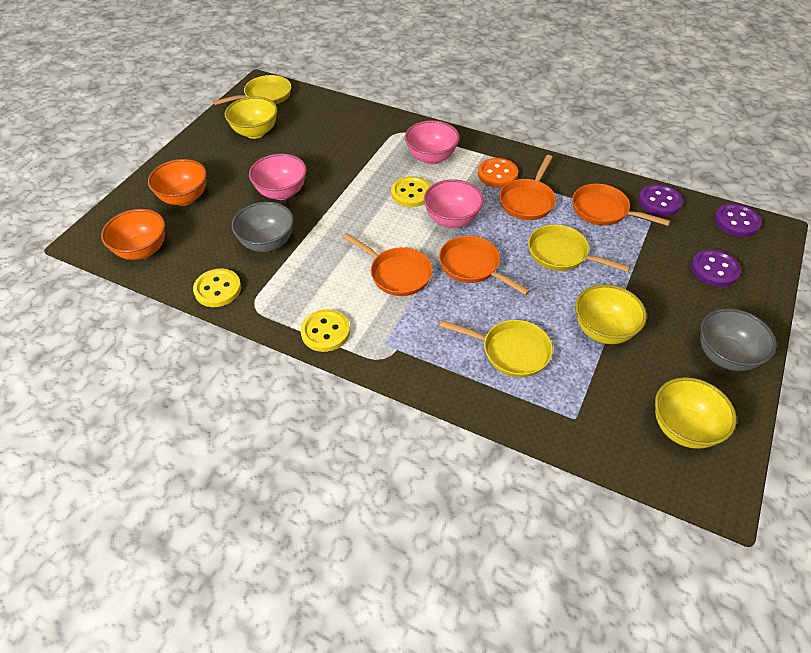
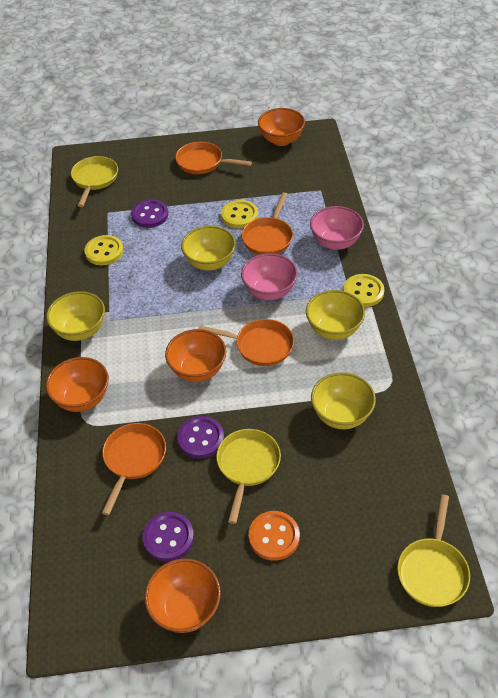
grey bowl: [232,202,294,252] [700,308,777,371] = 2 -> none = 0
orange bowl: [101,209,165,260] [148,159,207,206] = 2 -> [46,357,109,412] [144,559,221,633] [165,329,226,382] [258,108,305,146] = 4
pink bowl: [249,154,307,200] [405,120,460,165] [424,179,484,228] = 3 -> [241,253,298,300] [310,206,364,250] = 2
yellow bowl: [225,96,277,139] [575,284,647,344] [655,377,736,449] = 3 -> [46,291,105,341] [181,226,236,271] [306,290,365,340] [311,372,376,429] = 4

